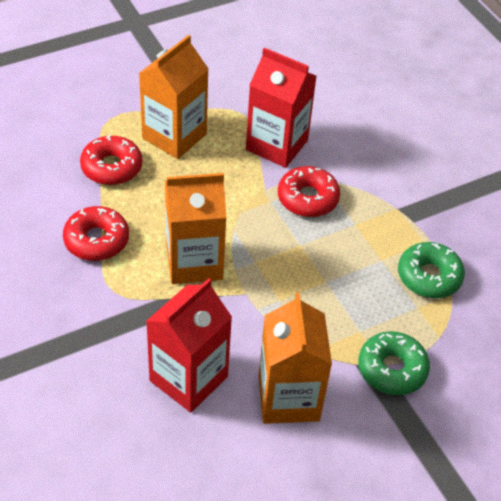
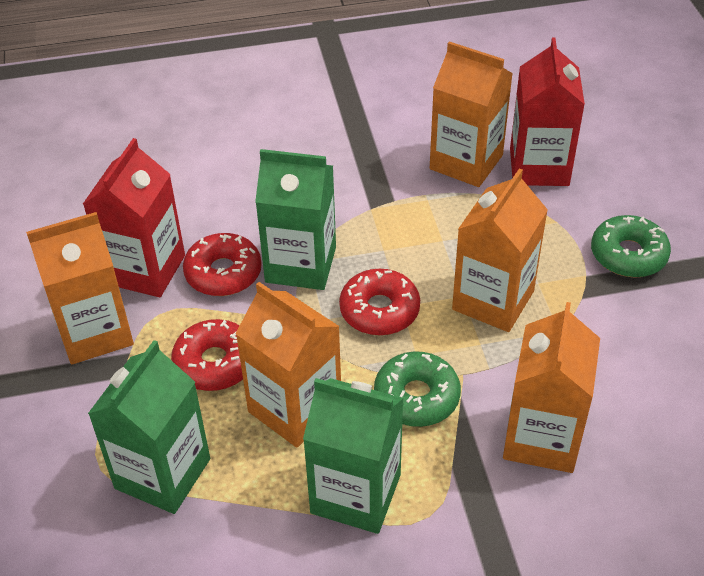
green carton: none = 0 -> [88,340,210,514] [255,149,336,290] [303,378,404,534] = 3
orange carton: [139,35,208,159] [165,173,227,284] [258,293,332,424] = 3 -> [26,212,134,364] [235,282,341,447] [430,42,513,187] [452,169,548,332] [503,302,600,473] = 5

